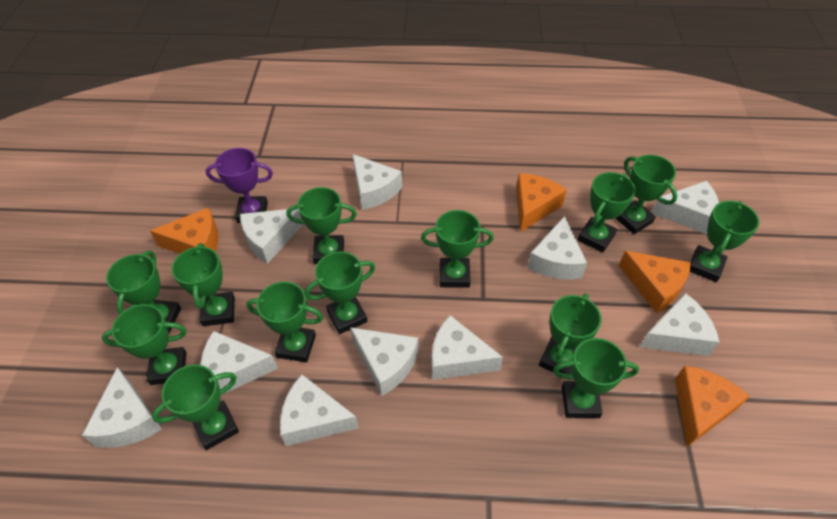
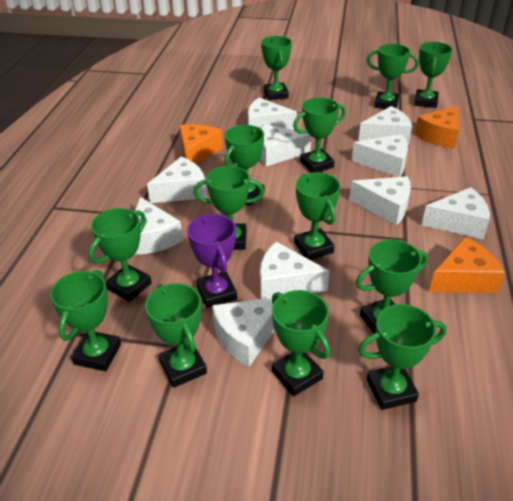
orange cheese: [150,207,219,254] [516,173,567,232] [619,251,691,313] [675,366,750,447] = 4 -> [179,124,223,165] [415,106,459,149] [429,237,505,293] = 3

